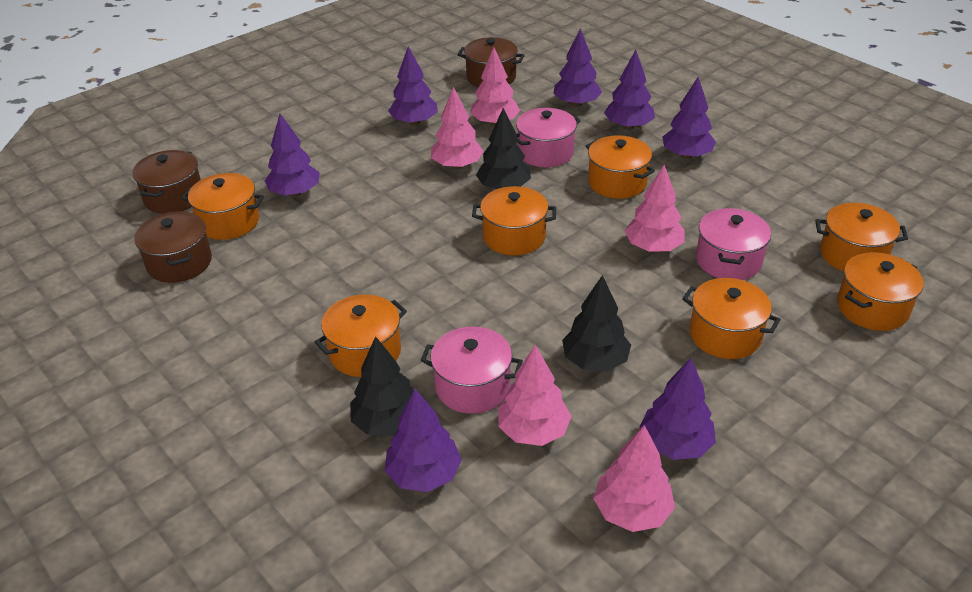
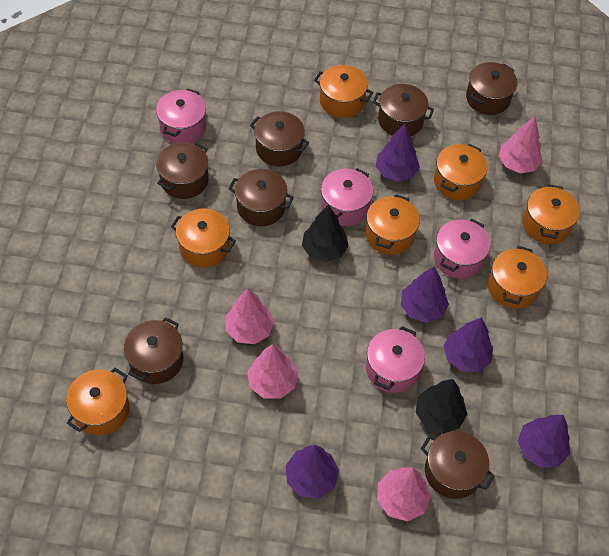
black tree: [350,336,414,436] [476,108,531,189] [562,275,631,371] = 3 -> [302,205,349,262] [415,379,467,434] = 2
brown pot: [133,150,201,214] [134,211,212,283] [457,37,525,87] = 3 -> [124,317,183,384] [156,142,209,199] [229,169,294,226] [250,111,309,167] [373,84,434,136] [421,431,495,499] [466,62,517,115] = 7
pink pot: [420,326,523,414] [516,108,581,167] [696,208,771,280] = 3 -> [156,89,206,143] [321,168,373,226] [366,326,425,393] [434,219,490,279] = 4
pink tree: [431,87,484,169] [470,47,520,126] [498,345,572,446] [593,425,675,532] [625,165,685,252] = 5 -> [225,288,274,344] [247,344,298,399] [377,467,431,521] [499,116,543,173] = 4
purple tree: [265,114,320,197] [385,389,462,492] [388,47,438,125] [553,28,602,107] [604,50,655,130] [639,358,716,460] [662,77,716,159] = 7 -> [286,445,339,498] [376,124,420,182] [401,266,449,323] [444,317,493,372] [518,415,570,468] = 5

